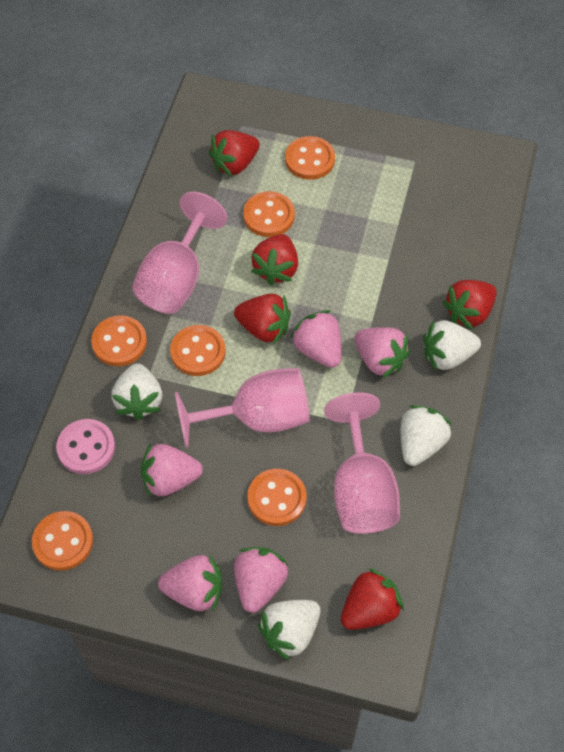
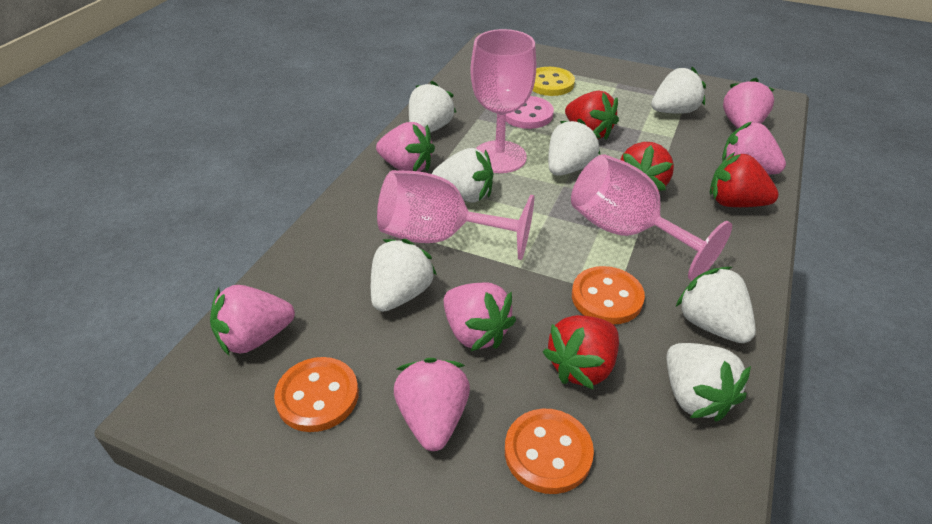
orange button: [32,511,93,571] [91,315,147,366] [170,325,226,376] [243,191,295,237] [247,469,306,526] [285,136,335,180] = 6 -> [274,357,359,432] [505,409,594,494] [572,266,645,325] = 3
pink strawberry: [141,443,203,497] [158,554,222,611] [234,547,288,613] [290,310,342,368] [354,327,410,378] = 5 -> [210,285,295,355] [376,122,435,172] [394,358,470,451] [443,282,516,351] [722,122,786,174] [723,78,774,129] = 6
red strawberry: [208,130,260,177] [234,294,291,344] [251,234,298,285] [341,568,404,630] [442,280,497,330] = 5 -> [543,315,619,390] [565,90,619,140] [620,142,674,191] [710,152,779,207] = 4
white strawberry: [111,363,162,420] [258,600,321,661] [401,405,451,466] [424,320,481,371] = 4 -> [371,239,437,312] [409,81,456,133] [432,148,493,203] [548,119,601,176] [651,66,706,114] [667,343,751,422] [676,267,756,343] = 7
yellow button: none = 0 -> [533,67,575,96] = 1

